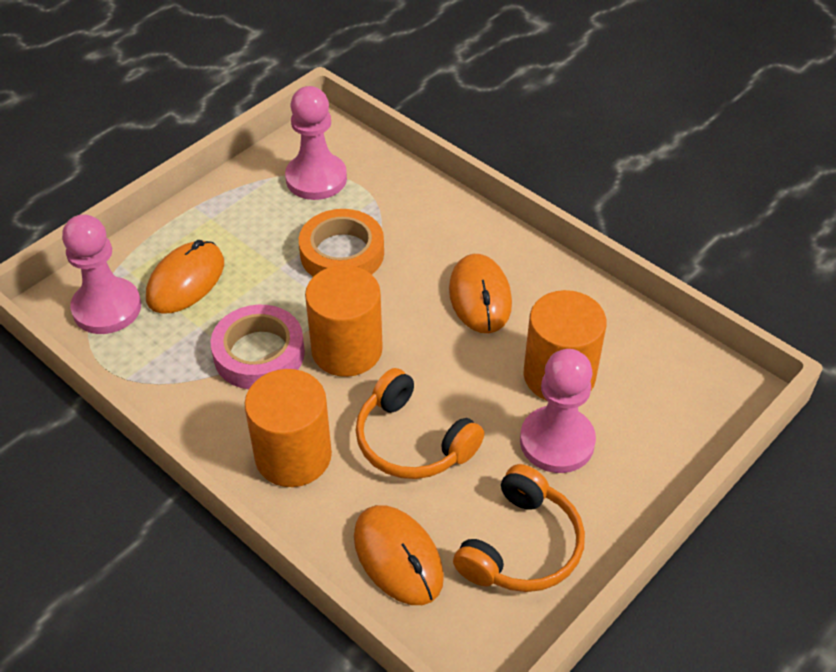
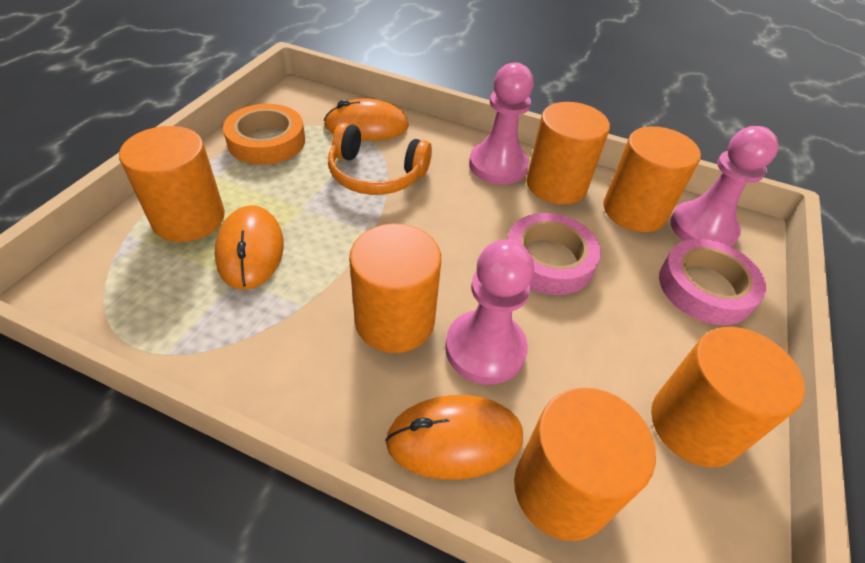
orange cylinder: [245,369,332,487] [305,265,383,377] [523,290,607,401] = 3 -> [119,126,225,242] [349,224,441,353] [514,388,656,541] [526,102,610,205] [604,126,701,232] [651,327,805,467] = 6
orange headphones: [356,368,484,479] [453,464,585,592] = 2 -> [328,122,432,195] = 1
pink tape: [211,305,305,389] = 1 -> [507,213,601,295] [659,239,767,325] = 2

